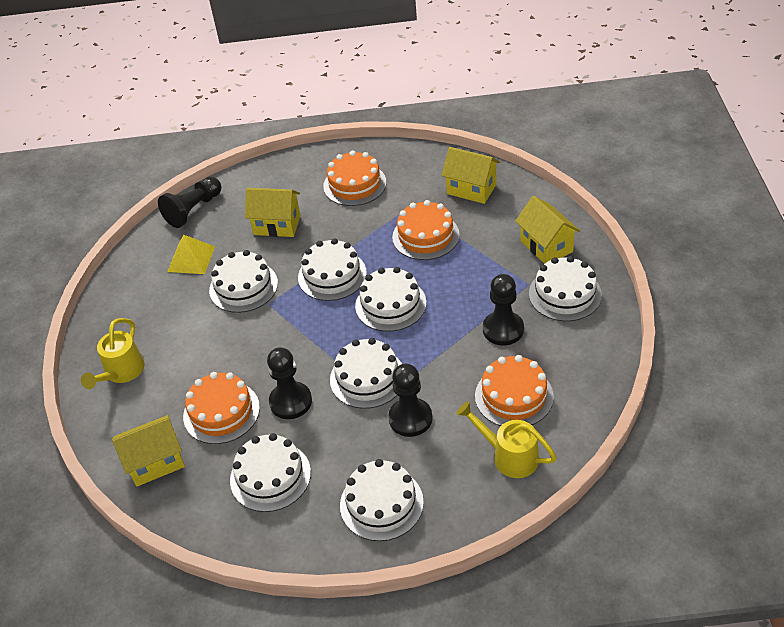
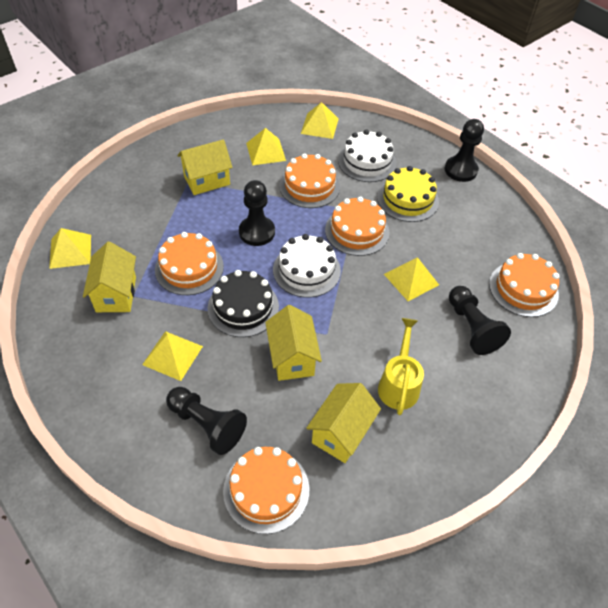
black cake: none = 0 -> [208,270,279,337] = 1
orange cake: [183,372,260,444] [323,150,386,206] [392,200,460,260] [475,355,554,426] = 4 -> [155,232,224,295] [223,447,309,534] [279,153,340,208] [325,196,389,256] [489,253,560,317] = 5
white cake: [209,250,278,313] [230,433,311,512] [298,238,367,301] [330,338,402,409] [340,459,424,541] [355,267,426,332] [529,256,602,321] = 7 -> [273,234,341,298] [338,130,397,182] = 2
yellow cake: none = 0 -> [377,166,439,222] = 1
yellow pyramid: [167,235,215,274] = 1 -> [49,228,91,269] [142,331,203,381] [246,128,286,165] [301,102,339,139] [384,257,439,301] = 5
yellow watering can: [81,318,145,389] [456,401,557,478] = 2 -> [378,318,424,415] = 1

